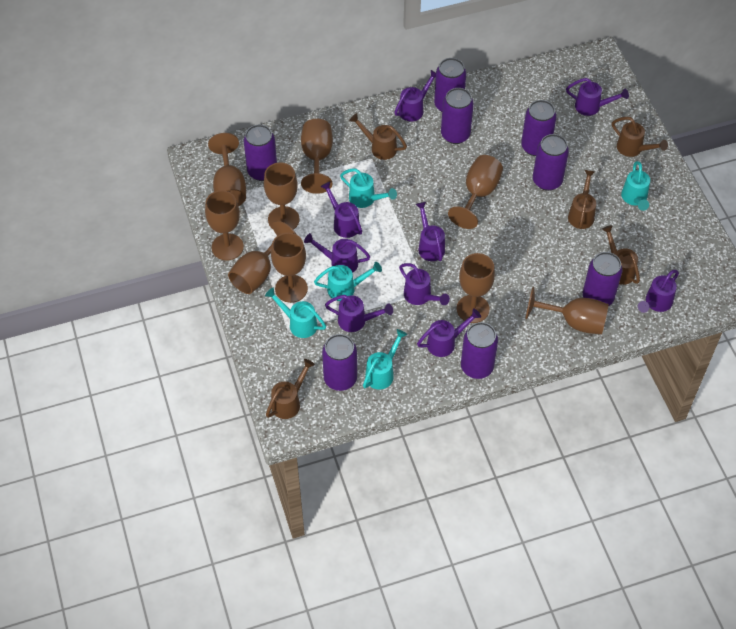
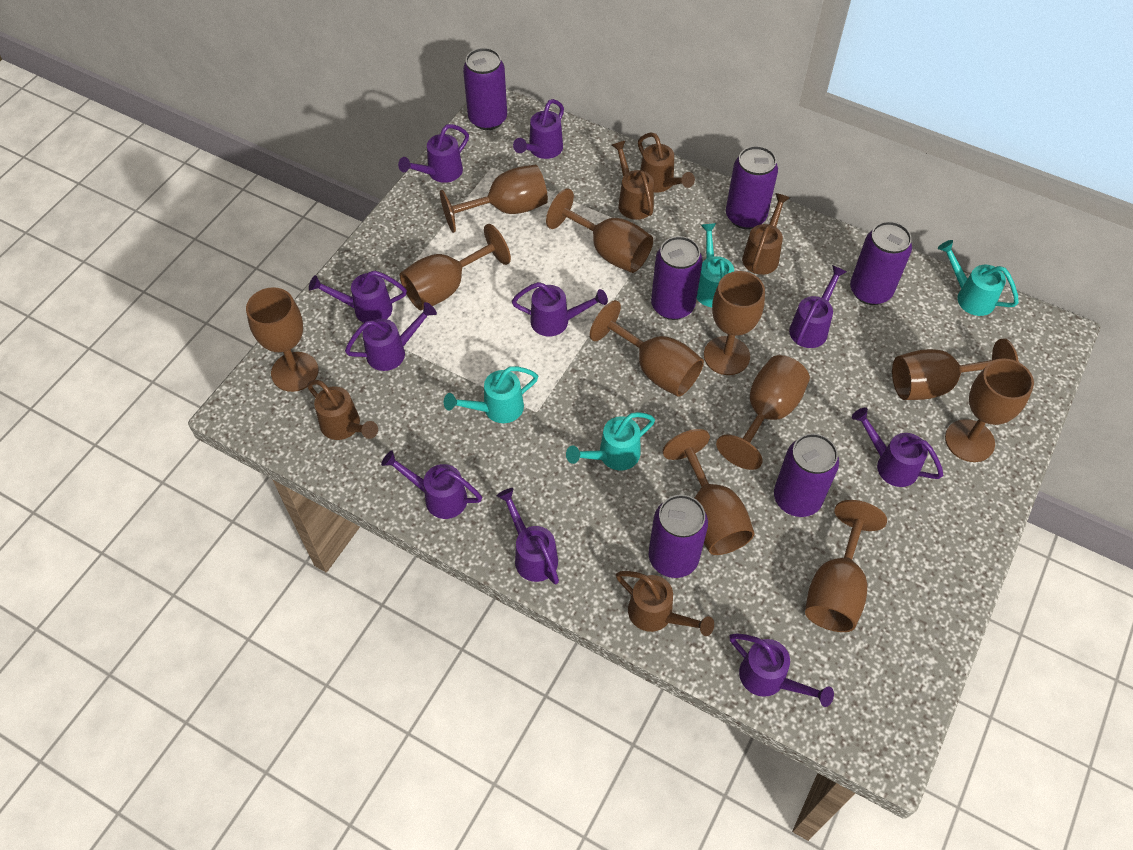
brown goblet: [205,190,244,260] [208,133,246,206] [228,221,297,294] [264,163,300,230] [271,233,308,303] [301,119,333,194] [448,155,503,229] [457,253,495,323] [526,287,609,334] = 9 -> [246,287,319,392] [400,224,511,310] [440,165,548,233] [546,189,653,273] [590,300,704,397] [663,429,754,555] [704,271,765,375] [716,355,810,470] [805,500,887,632] [892,339,1019,400] [945,358,1034,462] = 11
purple can: [244,124,277,181] [322,334,357,391] [434,58,466,112] [441,88,474,144] [461,322,498,379] [521,100,557,156] [533,134,569,191] [583,252,623,306] = 8 -> [463,48,507,130] [649,495,708,578] [651,236,703,320] [726,146,778,229] [774,433,839,517] [850,221,912,305] = 6
purple watering can: [304,233,370,273] [320,182,362,238] [325,295,393,332] [394,70,436,121] [399,263,450,305] [416,202,445,261] [417,308,481,357] [566,78,629,116] [638,270,679,313] = 9 -> [309,271,407,323] [345,302,437,371] [381,451,482,519] [398,124,469,183] [497,488,559,584] [512,282,608,336] [513,99,564,159] [729,633,834,707] [789,265,847,348] [852,407,943,487] = 10
turquoise watering can: [265,288,326,338] [314,262,382,301] [340,168,397,208] [363,329,407,390] [621,161,650,211] = 5 -> [444,366,538,423] [566,412,655,470] [697,223,734,307] [938,240,1019,316] = 4

